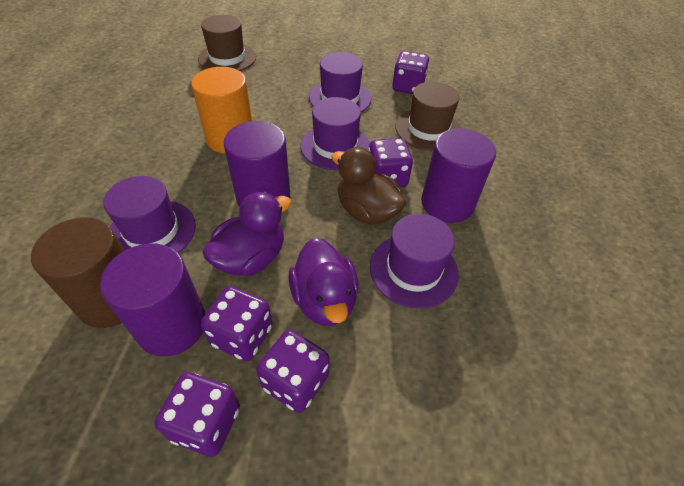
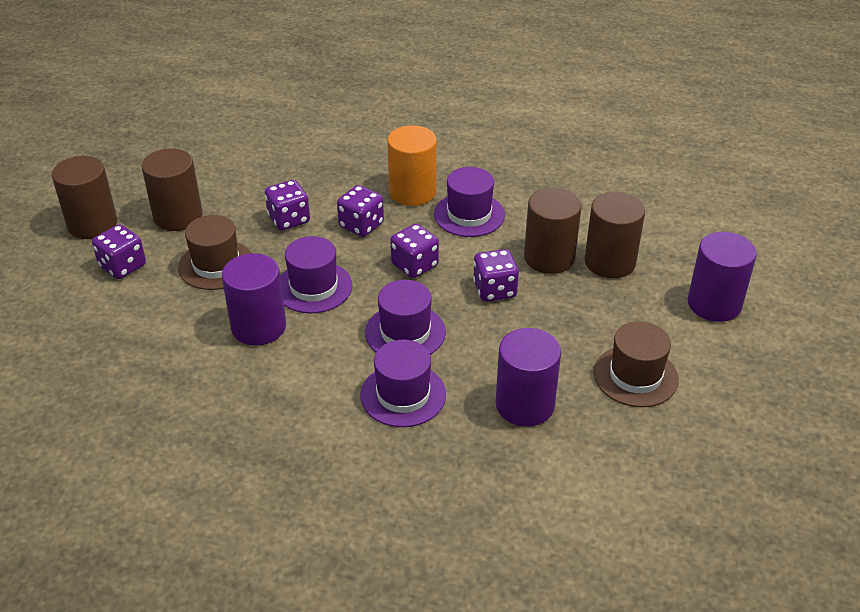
brown cylinder: [31,217,125,328] = 1 -> [52,156,117,239] [141,148,203,231] [524,188,582,274] [584,192,645,278] = 4
brown duck: [332,147,406,224] = 1 -> none = 0
purple duck: [202,192,291,276] [288,238,359,326] = 2 -> none = 0

